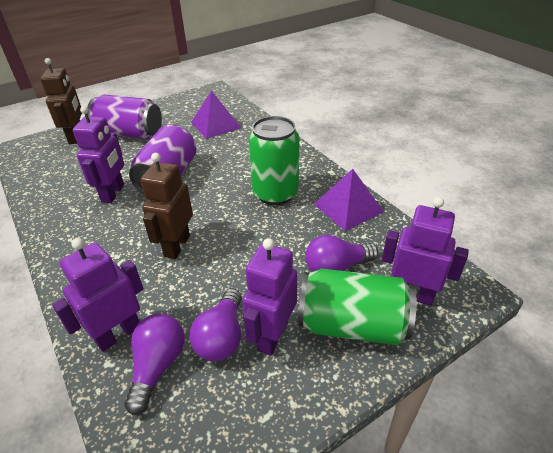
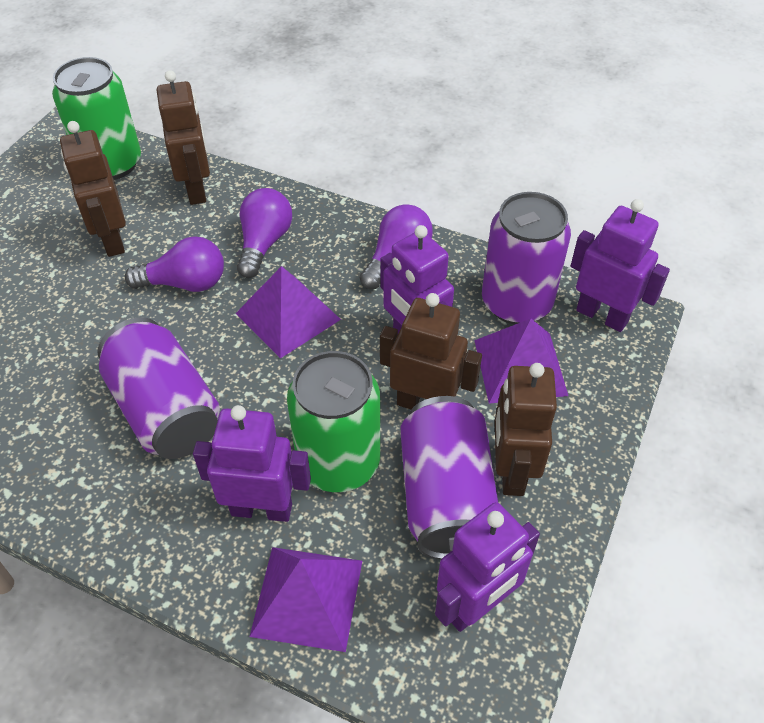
brown robot: [40,58,82,144] [140,153,193,259] = 2 -> [60,121,126,257] [157,70,210,205] [380,293,482,409] [495,363,557,496] = 4
purple can: [87,95,162,139] [129,125,196,194] = 2 -> [97,317,220,459] [400,396,498,560] [482,192,571,324] = 3
purple pyramid: [191,90,241,139] [314,169,384,231] = 2 -> [236,266,341,359] [250,547,362,652] [474,319,568,404] = 3

